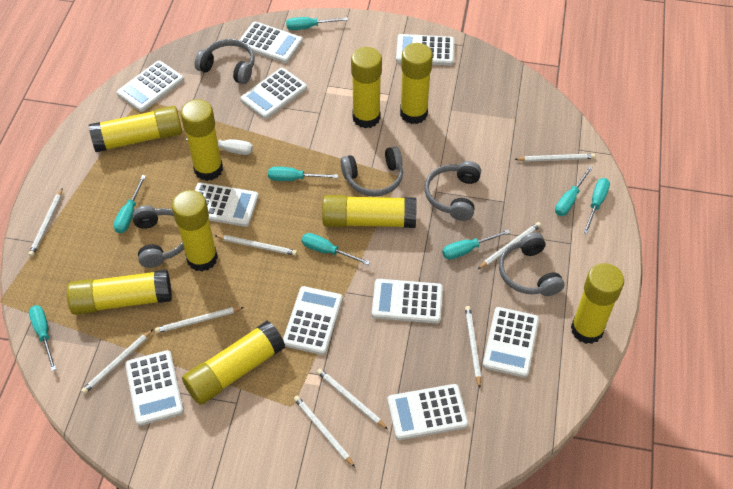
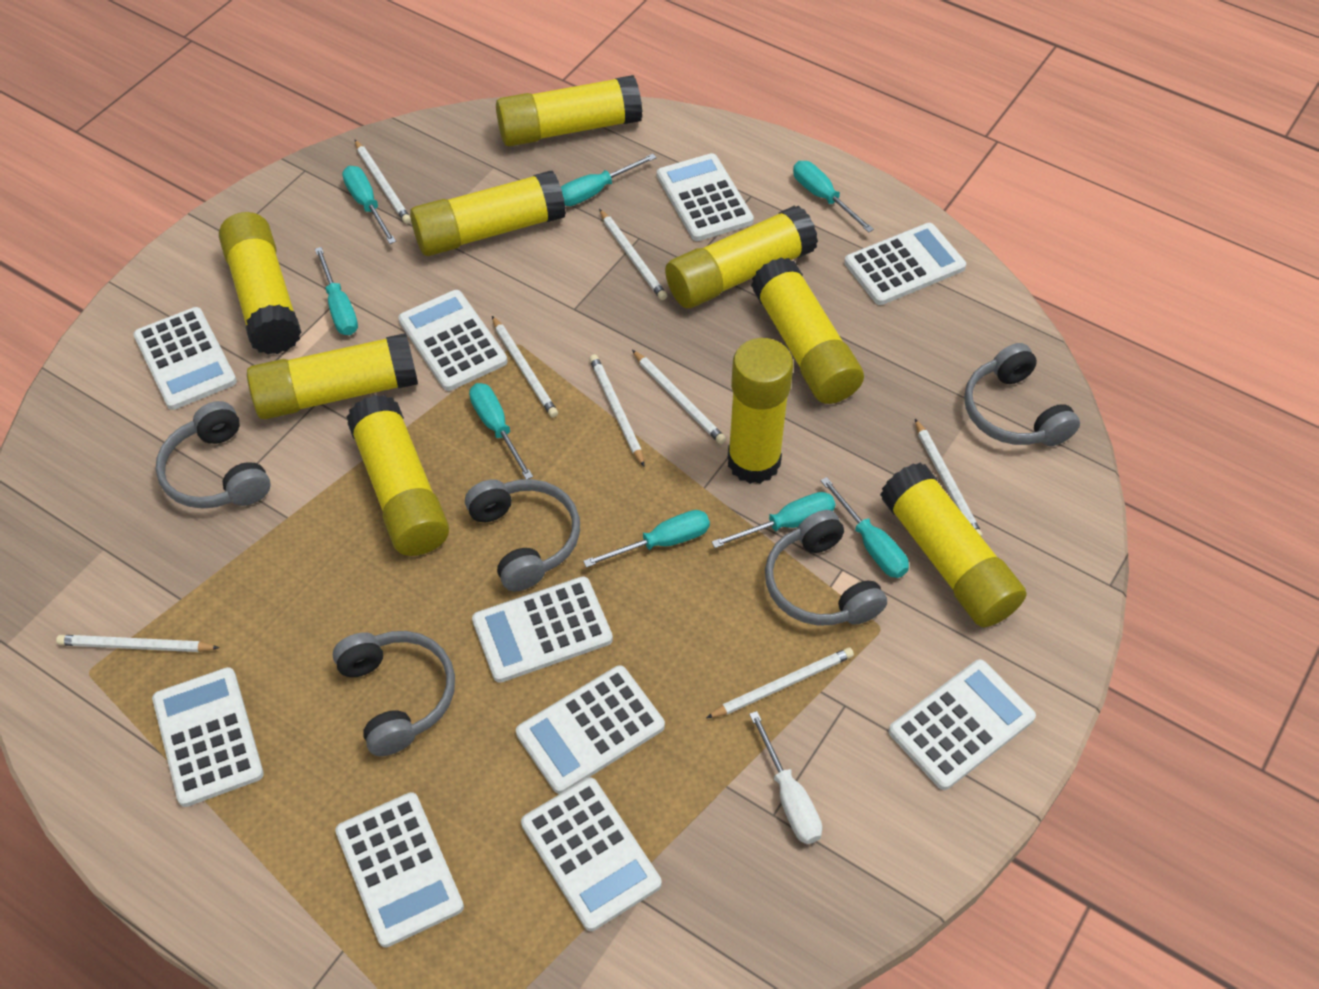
white pencil: [29,189,62,257] [81,329,153,394] [155,307,244,333] [214,235,297,256] [294,395,355,467] [317,369,388,429] [465,306,481,388] [478,222,541,269] [515,154,595,162] = 9 -> [56,635,220,652] [355,140,411,224] [492,316,558,418] [589,354,644,466] [599,209,667,300] [632,350,726,444] [706,647,854,718] [915,419,983,537] = 8

